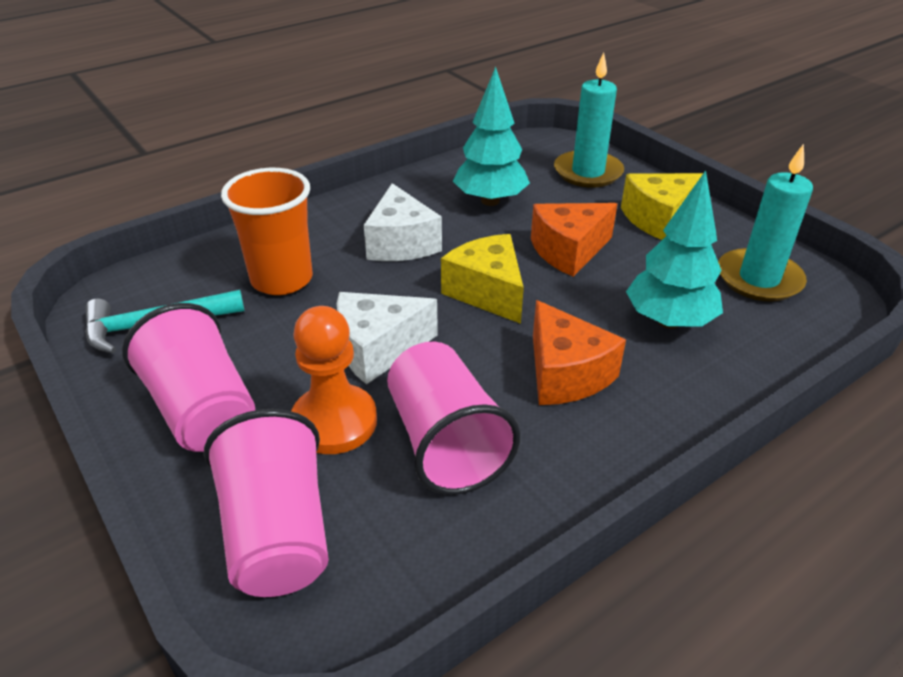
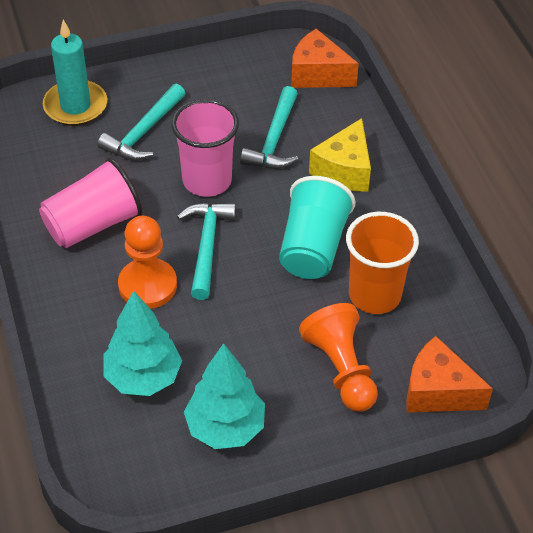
orange pawn: [291,306,377,454] = 1 -> [118,216,177,309] [299,303,378,412] = 2
pink cup: [122,303,255,452] [204,409,329,597] [387,342,521,495] = 3 -> [39,157,142,248] [171,99,239,197] = 2
turquoise candle: [554,53,624,188] [718,144,813,302] = 2 -> [43,20,107,126] = 1
turquoise cup: none = 0 -> [279,176,355,279] = 1
turquoise hammer: [85,290,244,353] = 1 -> [97,84,186,161] [177,203,236,300] [240,86,298,169] = 3
white cheese: [337,292,438,385] [364,183,442,261] = 2 -> none = 0
yellow cheese: [441,234,524,324] [621,173,703,240] = 2 -> [309,118,371,192] = 1

